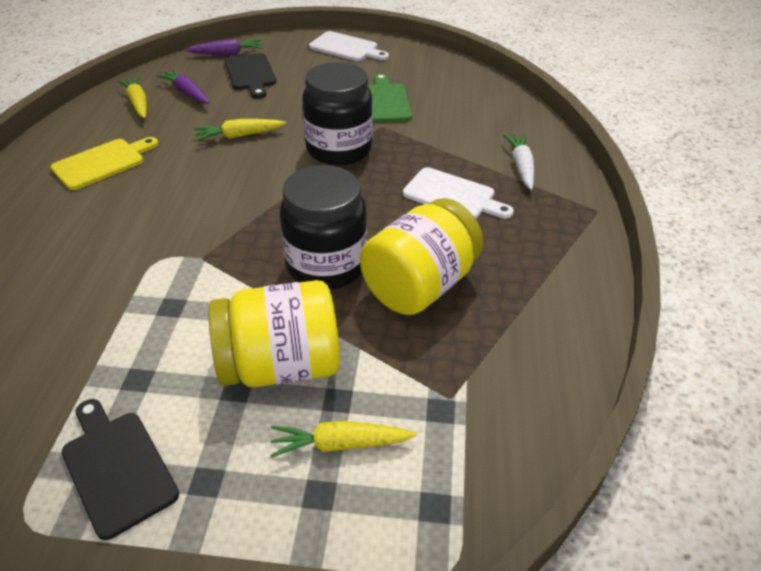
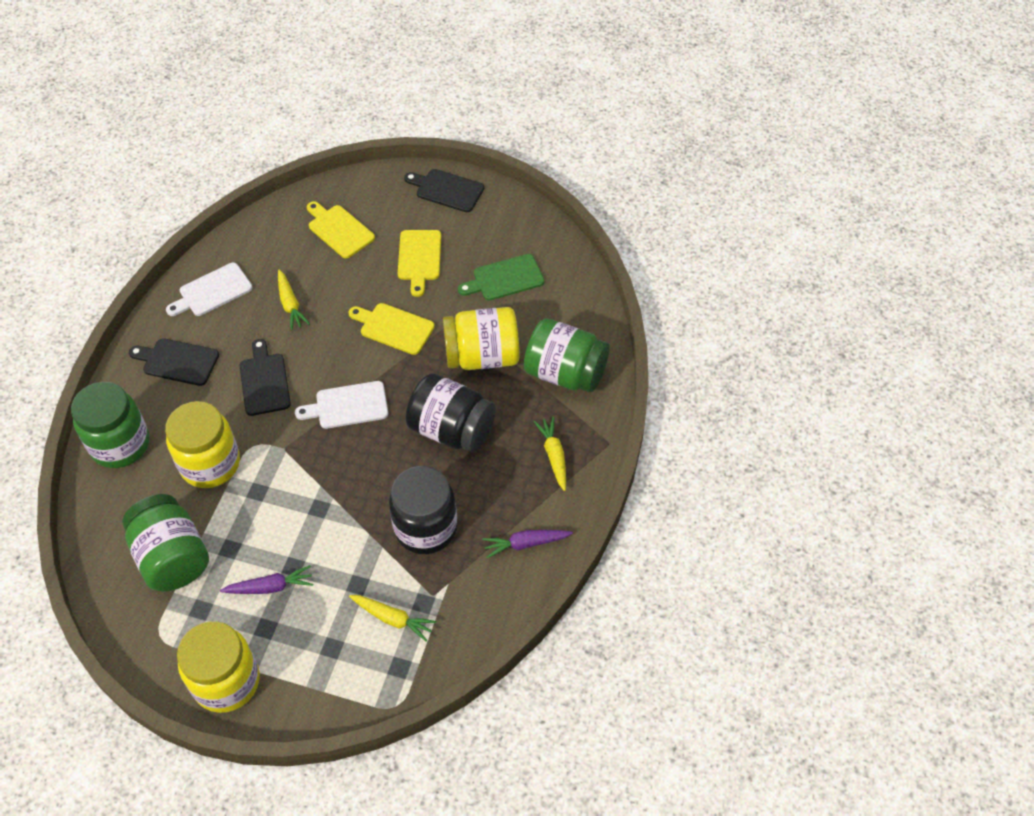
black cutting board: [61,399,179,540] [224,53,276,98] = 2 -> [129,338,219,386] [240,339,291,416] [404,169,484,212] = 3
green jar: none = 0 -> [71,382,149,468] [122,494,209,591] [524,318,610,393] = 3
white carrot: [503,134,534,190] = 1 -> none = 0
yellow cutting board: [51,137,159,190] = 1 -> [307,201,375,258] [349,303,435,355] [398,230,441,297] = 3
yellow jar: [208,280,340,387] [360,198,483,315] = 2 -> [165,401,240,488] [177,621,260,713] [443,307,520,370] = 3

